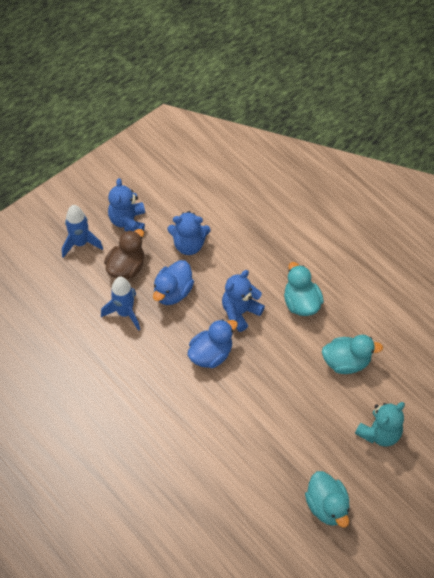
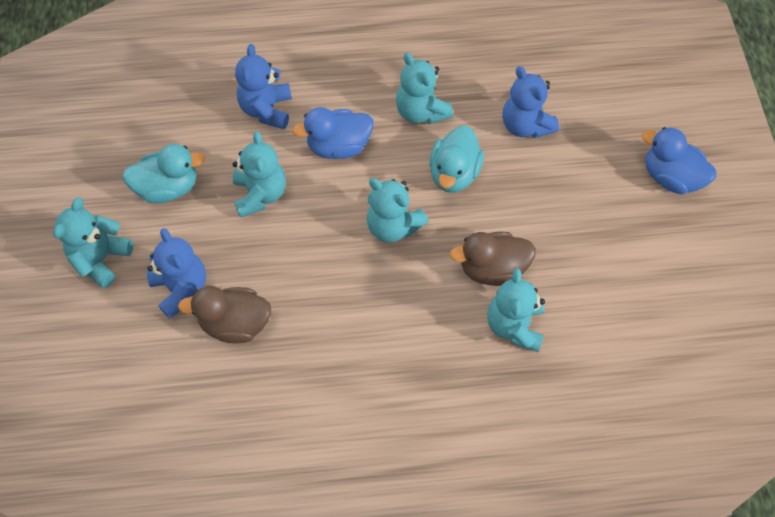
blue rocket: [62,205,103,258] [101,277,140,331] = 2 -> none = 0
brown duck: [104,229,144,279] = 1 -> [178,286,271,343] [450,232,536,286] = 2
turquoise duck: [284,262,324,316] [305,471,350,528] [322,335,383,374] = 3 -> [122,144,205,203] [429,125,484,193] = 2
turquoise teddy bear: [355,402,405,446] = 1 -> [53,198,133,288] [233,131,286,218] [367,178,429,243] [396,53,453,124] [487,268,545,352] = 5

